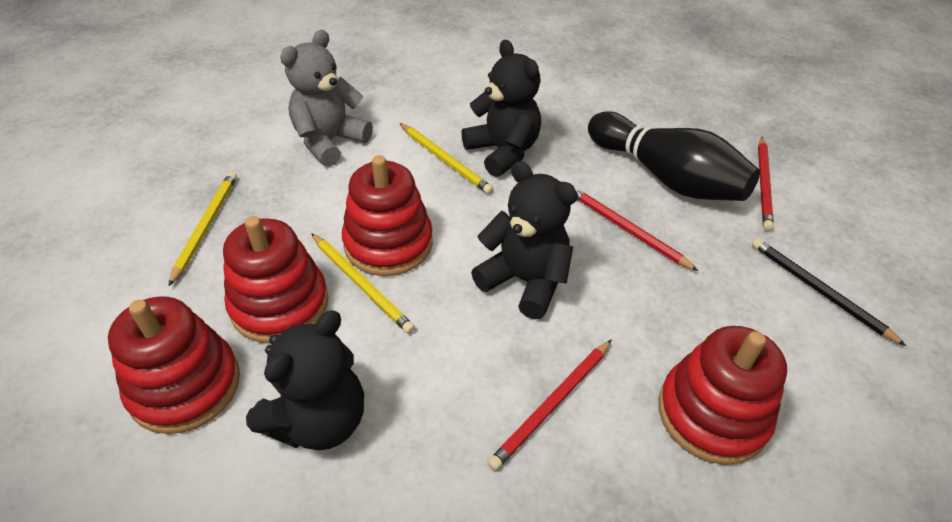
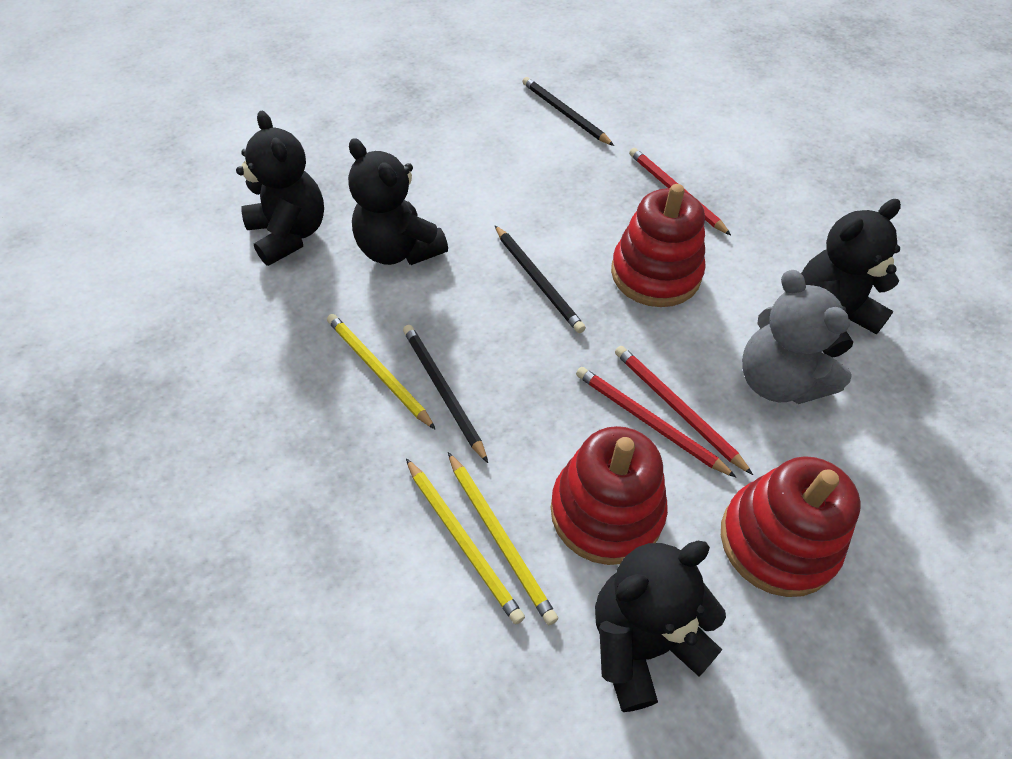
black bowling pin: [588,112,760,201] = 1 -> none = 0
black pencil: [752,238,906,346] = 1 -> [403,325,488,463] [495,225,586,333] [522,77,614,146] = 3
black teddy bear: [246,310,364,450] [461,40,541,177] [471,161,578,319] = 3 -> [236,111,324,266] [348,138,448,265] [595,541,726,712] [801,199,901,358] = 4
red stacking toy: [108,296,240,434] [223,216,329,343] [342,155,433,276] [658,326,787,465] = 4 -> [551,426,668,565] [611,184,706,307] [721,456,861,597] = 3

